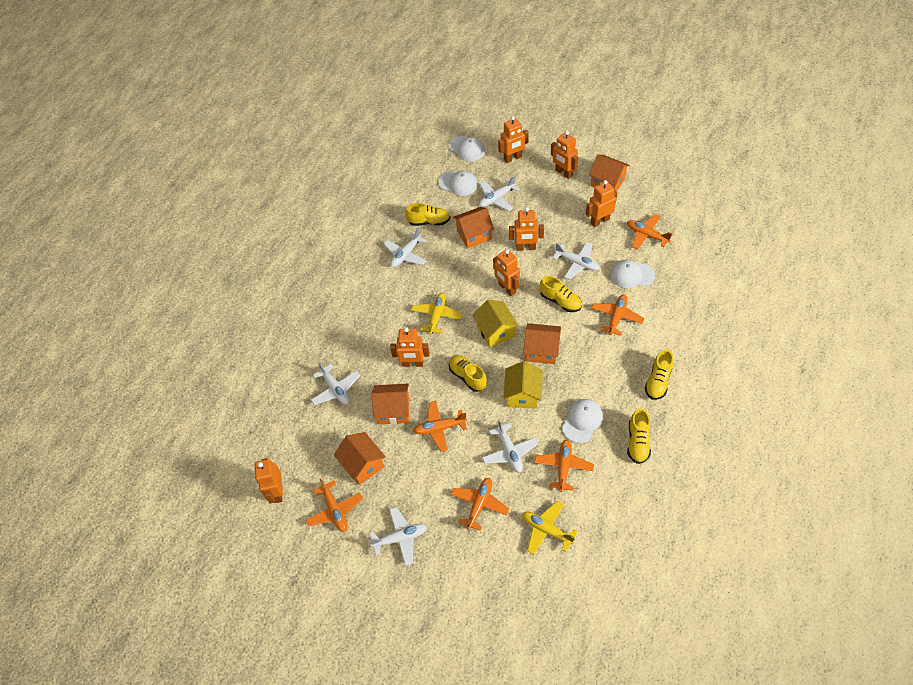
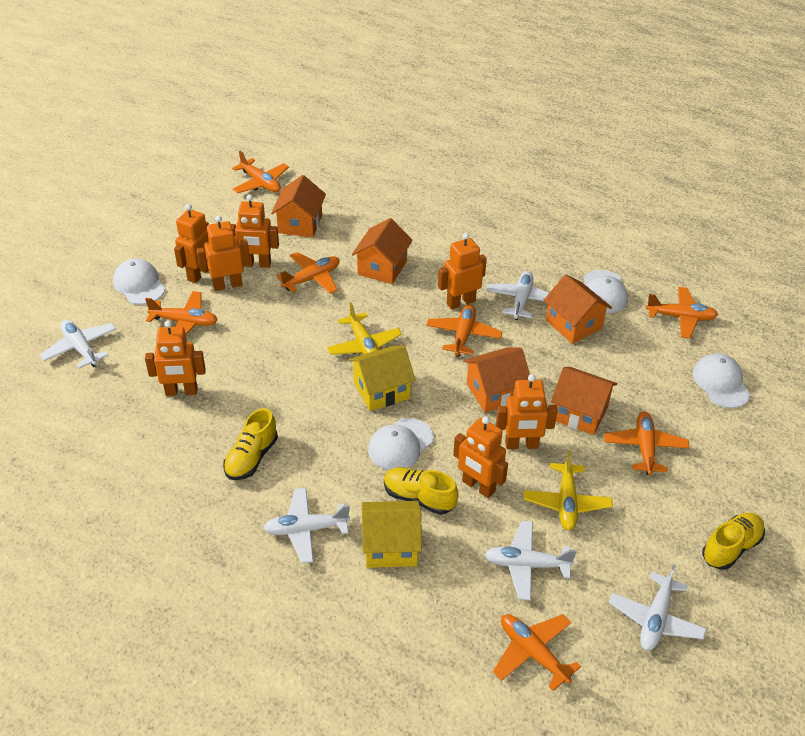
orange plane: [306,478,363,532] [414,401,467,452] [451,478,509,531] [534,440,594,492] [591,295,644,336] [627,214,673,250] = 6 -> [145,291,218,335] [232,151,289,193] [276,252,340,294] [426,304,502,357] [493,614,581,691] [604,412,690,475] [646,287,718,338] = 7
white plane: [311,362,360,405] [369,507,427,566] [384,228,426,267] [479,176,520,211] [482,419,538,473] [553,242,599,280] = 6 -> [40,320,116,369] [263,488,350,563] [485,521,577,601] [486,271,549,320] [609,564,707,651] = 5
yellow shoe: [405,203,450,226] [449,355,487,392] [540,276,582,312] [627,409,651,464] [645,349,674,400] = 5 -> [223,408,278,480] [384,467,459,515] [702,513,765,570] = 3

